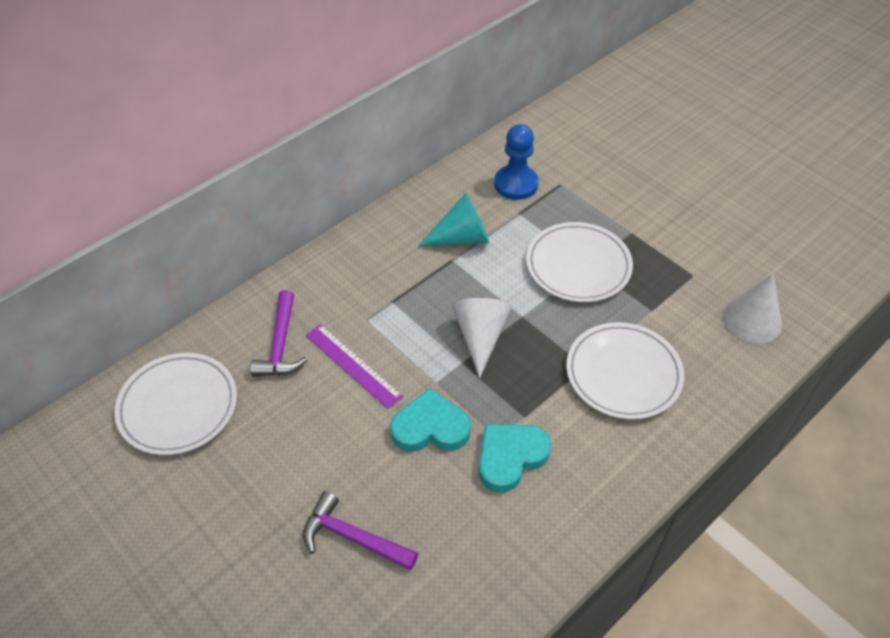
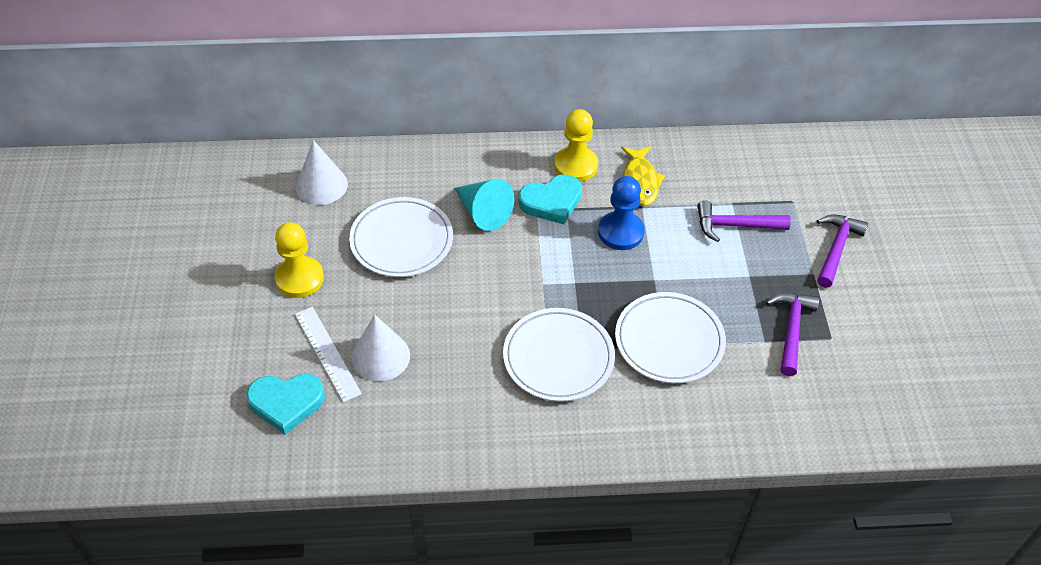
purple hammer: [250,290,308,377] [303,491,418,571] = 2 -> [697,200,791,242] [766,293,819,376] [817,215,868,288] = 3
purple ruler: [306,324,403,409] = 1 -> none = 0
white ruler: none = 0 -> [295,307,362,402] = 1
yellow fish: none = 0 -> [621,146,665,206] = 1
yellow pawn: none = 0 -> [275,222,324,298] [554,109,598,182] = 2

